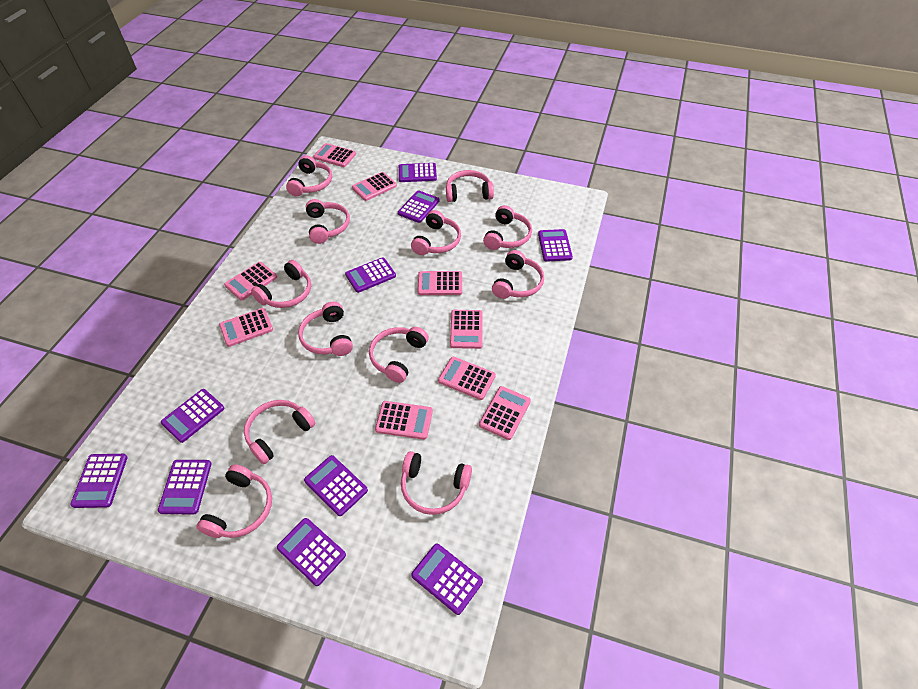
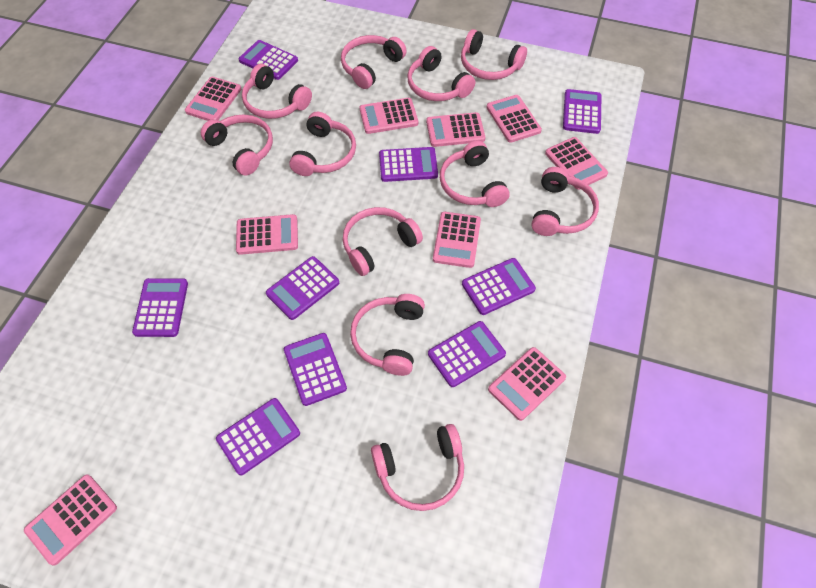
pink headphones: [196,464,272,538] [244,400,316,464] [251,260,311,308] [286,156,332,196] [298,302,353,356] [306,199,350,244] [369,327,429,383] [401,451,472,515] [411,210,461,255] [446,170,494,202] [483,205,532,250] [492,250,544,299] = 12 -> [201,114,273,176] [242,64,312,119] [289,112,356,176] [341,35,407,89] [343,207,423,276] [350,294,425,376] [371,424,464,511] [407,46,475,101] [440,141,510,207] [461,29,527,80] [532,167,599,236] = 11
purple calculator: [70,454,128,508] [158,460,212,514] [161,389,224,443] [277,518,346,586] [304,455,368,516] [345,257,396,293] [398,190,440,223] [399,163,437,182] [411,543,483,615] [538,229,573,262] = 10 -> [132,278,188,337] [216,398,300,475] [239,40,298,80] [266,256,339,320] [284,333,347,406] [379,147,438,182] [428,321,506,387] [462,258,536,315] [563,89,602,134] = 9

